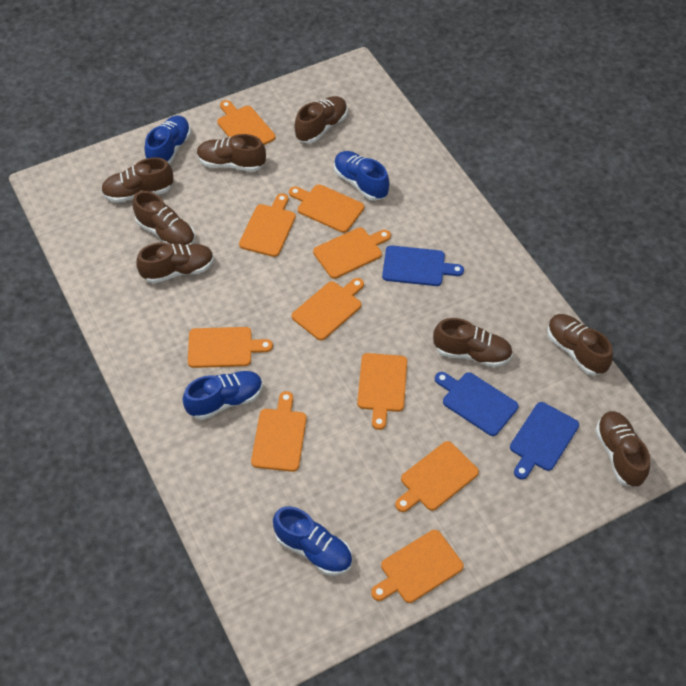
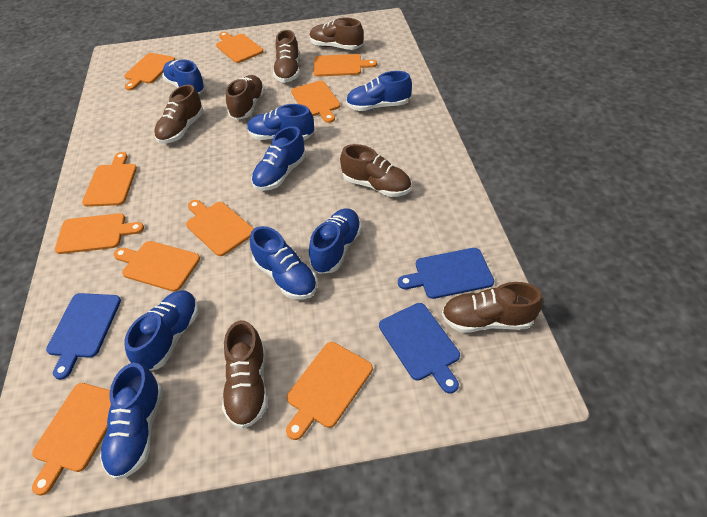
blue shoe: [144,115,191,165] [183,371,263,420] [273,506,352,576] [334,151,389,201] = 4 -> [100,363,163,480] [125,290,199,370] [162,59,206,94] [247,104,314,140] [250,226,318,299] [251,126,306,191] [309,208,362,274] [346,71,412,111] = 8
brown shoe: [101,157,173,203] [132,191,195,245] [136,243,214,284] [197,134,266,172] [294,96,348,143] [433,318,513,367] [547,314,613,375] [595,411,650,487] = 8 -> [154,85,204,144] [222,320,268,429] [226,75,265,120] [273,30,300,83] [310,18,364,50] [340,144,411,197] [442,282,543,333] = 7

